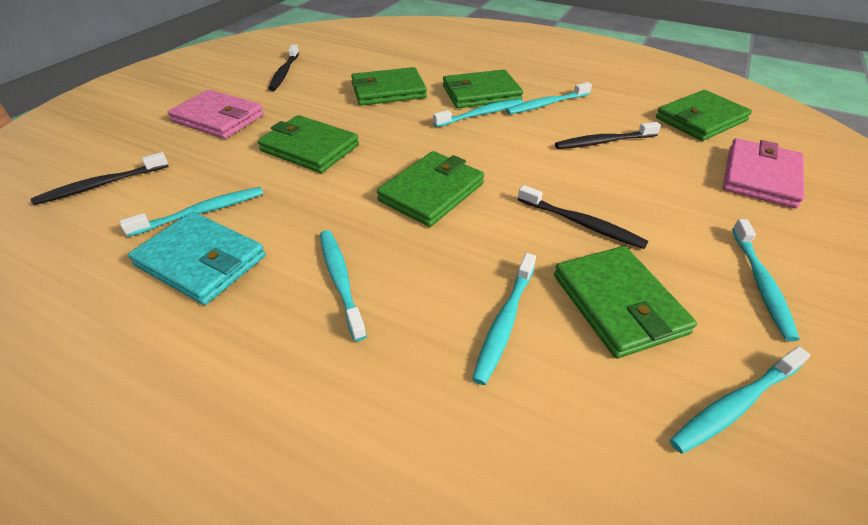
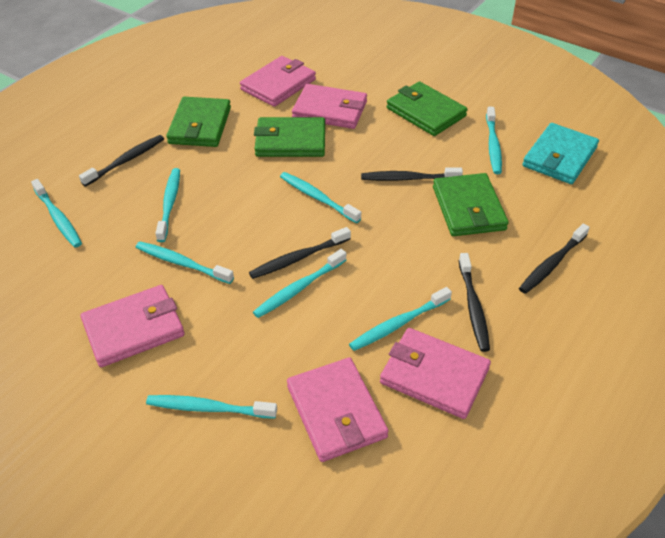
black toothbrush: [31,152,169,205] [268,44,299,91] [518,185,648,249] [555,122,661,149] = 4 -> [79,135,164,187] [249,227,351,279] [361,168,463,181] [459,253,490,352] [519,224,590,294] = 5
green wallet: [258,115,359,173] [351,67,427,106] [377,151,484,227] [443,69,523,108] [554,246,697,358] [656,90,752,141] = 6 -> [166,97,231,147] [254,117,325,157] [387,81,468,136] [433,173,509,236] = 4
pink wallet: [168,89,264,139] [723,138,804,208] = 2 -> [80,285,185,367] [240,56,316,107] [287,357,389,462] [292,84,367,129] [380,328,491,419] = 5
turquoise toothbrush: [120,187,263,237] [320,230,367,341] [433,99,523,127] [472,253,536,385] [506,82,592,114] [670,346,811,454] [732,219,799,341] = 7 -> [31,179,82,247] [135,242,234,284] [146,395,277,419] [155,168,180,242] [253,249,346,318] [280,172,361,223] [349,287,452,351] [486,107,502,174] = 8

